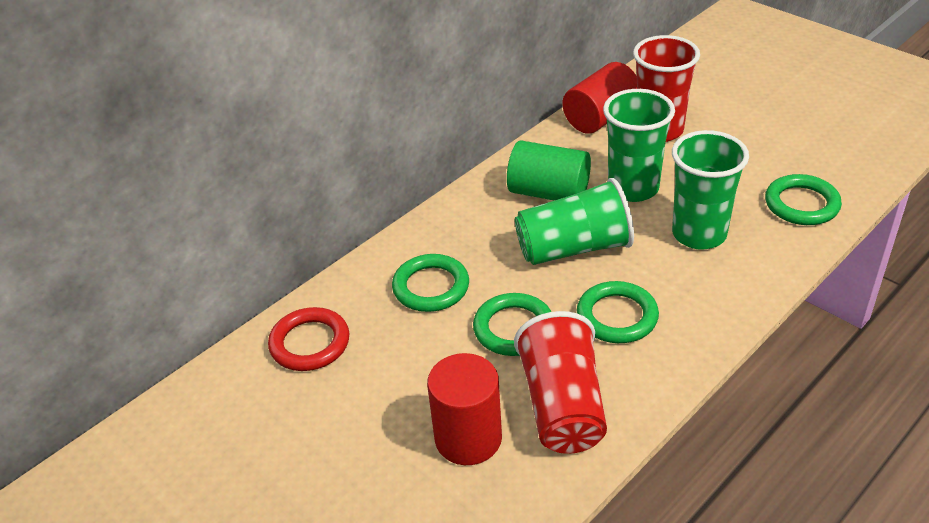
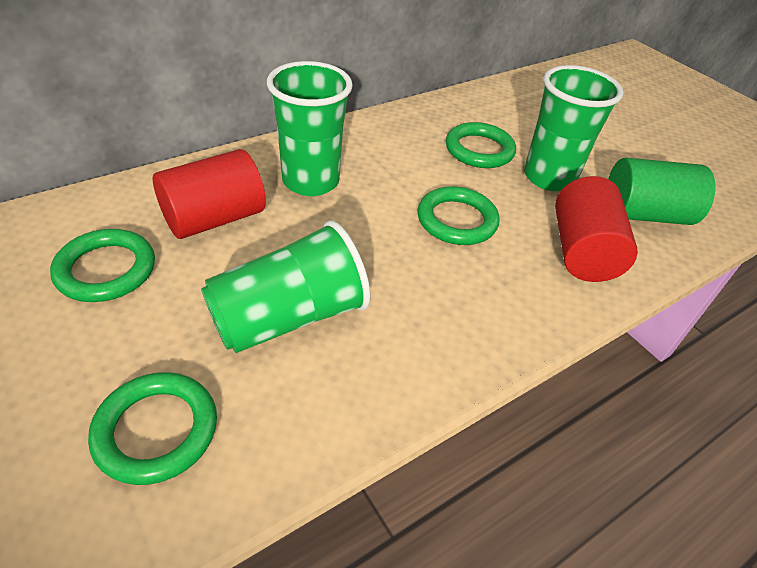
red cup: [514,311,607,454] [633,35,700,142] = 2 -> none = 0
red ring: [268,307,349,371] = 1 -> none = 0

